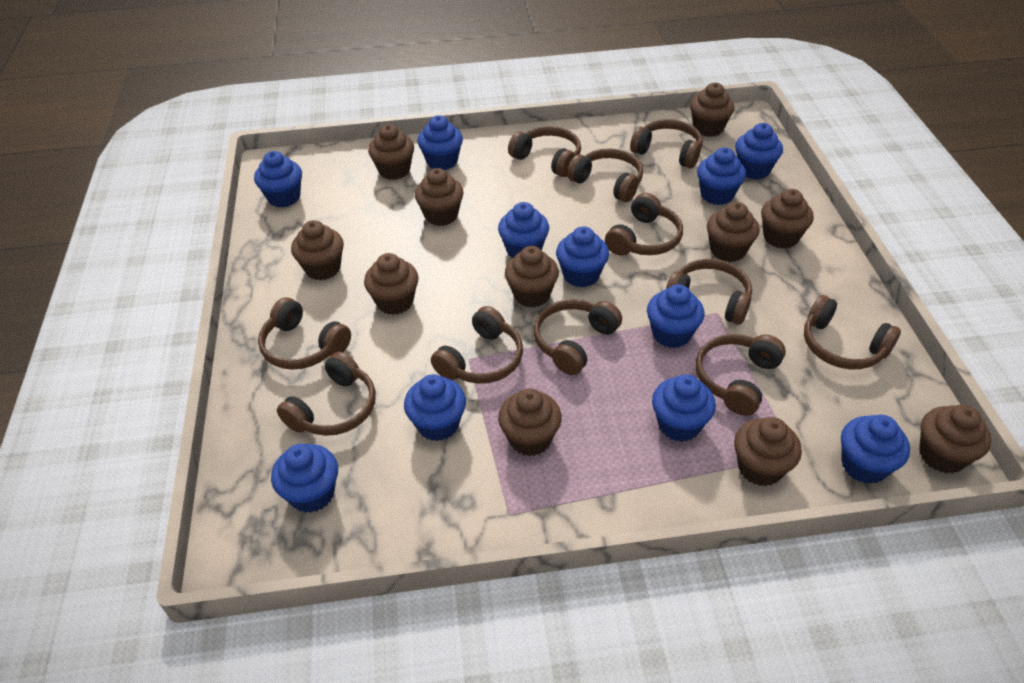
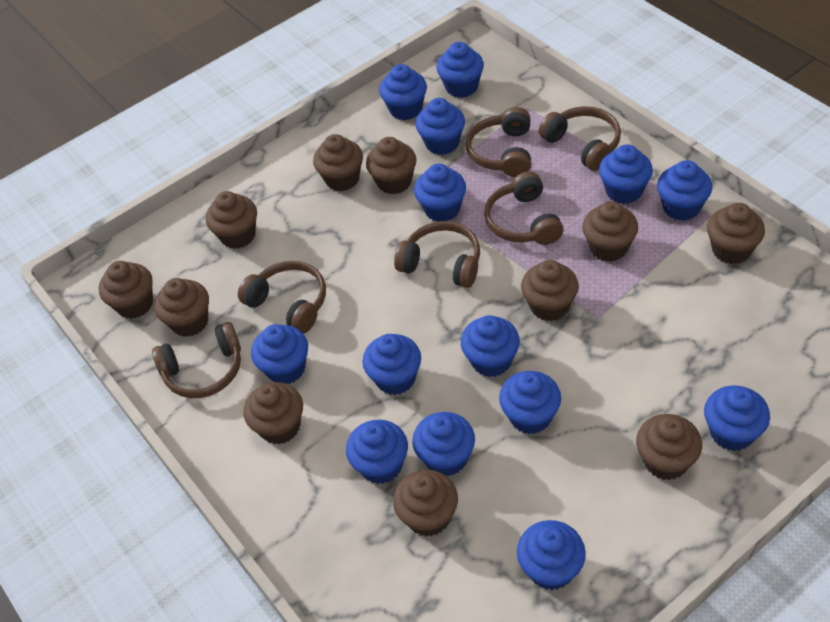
blue cupcake: [254,151,302,208] [271,444,338,513] [404,374,466,441] [417,115,463,170] [498,202,549,258] [556,226,609,287] [647,284,704,348] [652,374,716,442] [697,147,746,205] [735,123,783,179] [841,415,910,484] = 11 -> [251,324,308,384] [346,420,408,484] [362,334,421,395] [379,64,427,120] [412,412,475,476] [414,164,466,222] [416,98,465,155] [437,42,484,98] [461,315,520,377] [499,371,561,434] [517,520,586,590] [599,144,653,204] [657,160,712,221] [704,385,770,451] = 14
brown headphones: [258,297,351,370] [277,352,376,436] [431,306,523,384] [508,126,581,177] [533,299,622,375] [567,149,643,202] [605,193,683,256] [630,119,703,168] [666,259,752,325] [696,334,786,416] [804,295,901,369] = 11 -> [152,322,241,398] [238,261,326,334] [394,221,480,288] [466,107,531,177] [484,171,564,245] [539,106,621,171] = 6

